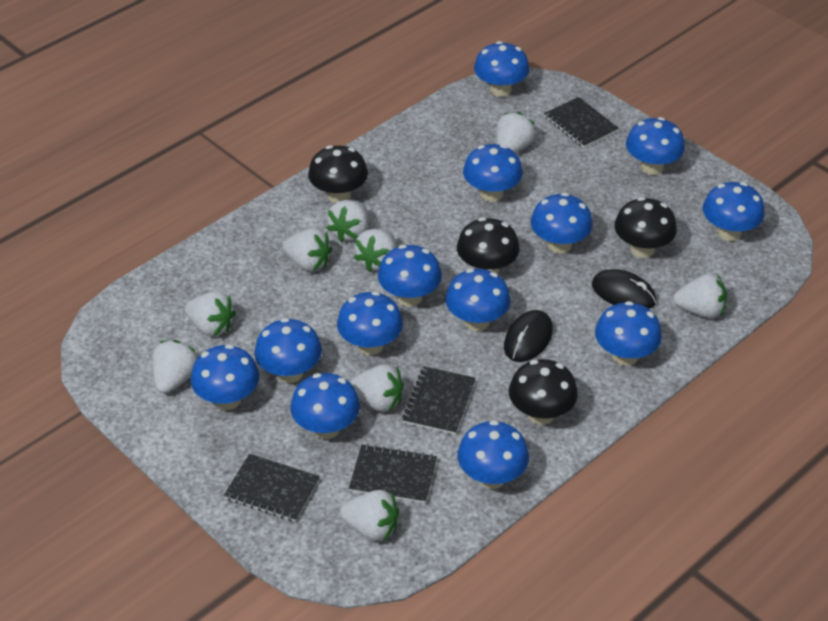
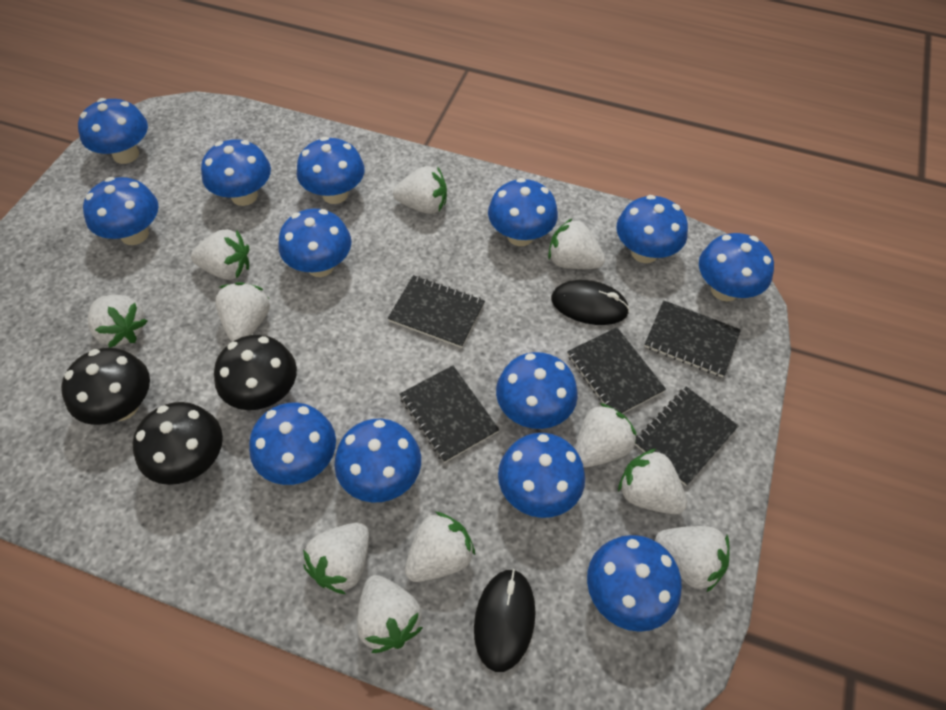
black mushroom: [308,145,368,203] [457,217,520,275] [509,359,578,425] [614,197,677,258] = 4 -> [61,348,150,425] [133,402,223,485] [214,335,297,410] = 3
black notebook: [224,454,320,522] [349,444,437,503] [402,366,476,435] [544,97,619,148] = 4 -> [388,275,485,348] [399,365,499,463] [567,327,666,414] [635,387,738,486] [644,300,741,378] = 5
white strawberry: [153,340,198,393] [185,291,236,337] [283,228,332,272] [326,200,368,242] [340,490,399,541] [350,365,404,412] [354,229,396,272] [496,112,535,153] [673,274,727,318] = 9 -> [88,295,147,348] [191,229,249,280] [215,282,270,342] [303,522,369,594] [357,575,423,653] [393,166,447,214] [405,512,475,582] [548,218,605,269] [575,403,637,467] [618,448,687,514] [655,526,730,592] = 11

